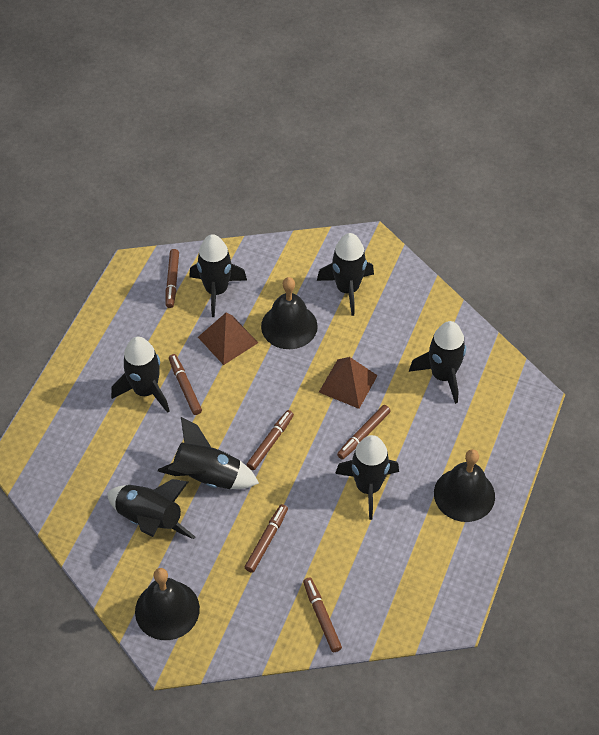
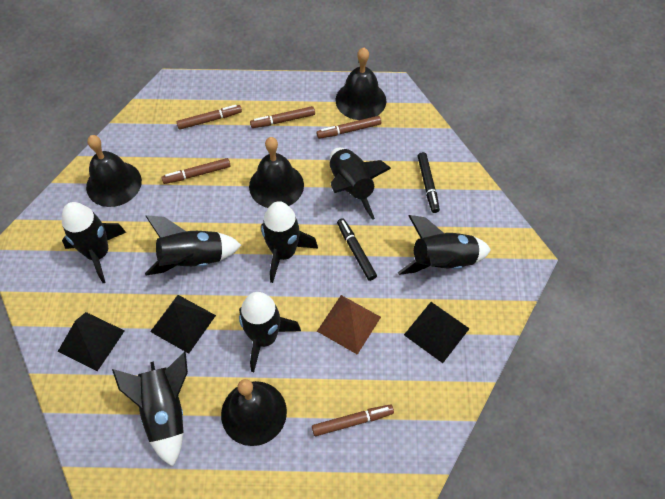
black bell: [135,568,200,640] [261,277,318,349] [434,449,495,522] = 3 -> [86,135,142,207] [221,379,287,446] [249,137,304,208] [335,47,386,120] = 4
black marker: none = 0 -> [337,218,377,281] [418,152,440,213] = 2
black pyramid: none = 0 -> [58,312,125,371] [150,295,216,354] [404,302,470,363] = 3
brown marker: [166,249,179,308] [169,354,202,415] [245,504,288,573] [247,410,294,470] [303,577,342,652] [337,405,391,460] = 6 -> [162,158,231,184] [177,105,242,130] [250,106,315,128] [312,404,394,436] [317,116,381,139] = 5
brown pyramid: [198,313,258,365] [319,357,378,409] = 2 -> [317,295,381,355] = 1

